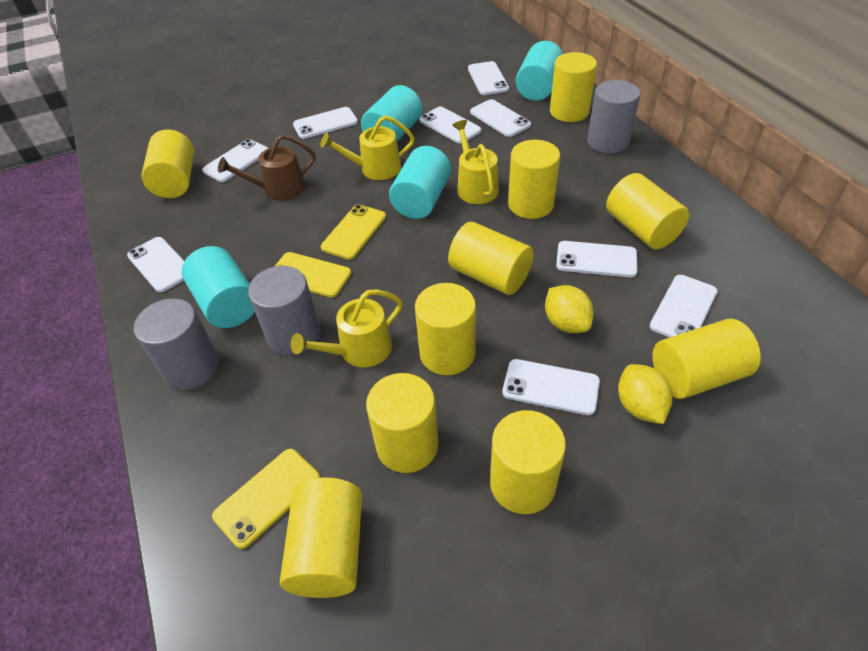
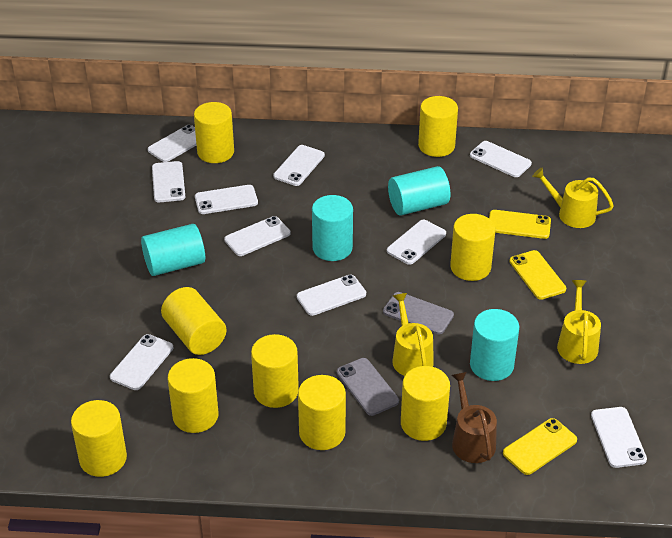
grey cylinder: [134,298,219,390] [248,266,320,355] [587,80,640,154] = 3 -> none = 0
grey phone: none = 0 -> [337,358,399,416] [383,292,454,335] = 2
white phone: [127,237,184,293] [202,139,268,182] [293,107,358,139] [420,107,481,144] [468,61,509,95] [470,99,531,137] [502,359,600,415] [556,241,638,277] [650,275,718,338] = 9 -> [110,334,173,390] [148,125,196,162] [152,161,185,202] [195,185,258,214] [224,216,290,256] [273,145,325,186] [297,275,366,316] [387,220,446,265] [470,141,532,177] [591,407,647,468] = 10
yellow cylinder: [141,129,194,198] [280,477,362,598] [366,373,438,473] [415,283,476,375] [448,222,533,295] [490,410,566,514] [508,140,560,219] [550,52,597,122] [606,173,689,249] [652,319,761,399] = 10 -> [71,400,127,477] [161,287,226,355] [168,358,218,433] [194,102,234,163] [251,334,299,408] [298,375,346,450] [401,366,450,441] [418,96,458,157] [450,214,496,281] = 9
yellow lemon: [545,285,594,333] [618,364,673,424] = 2 -> none = 0

